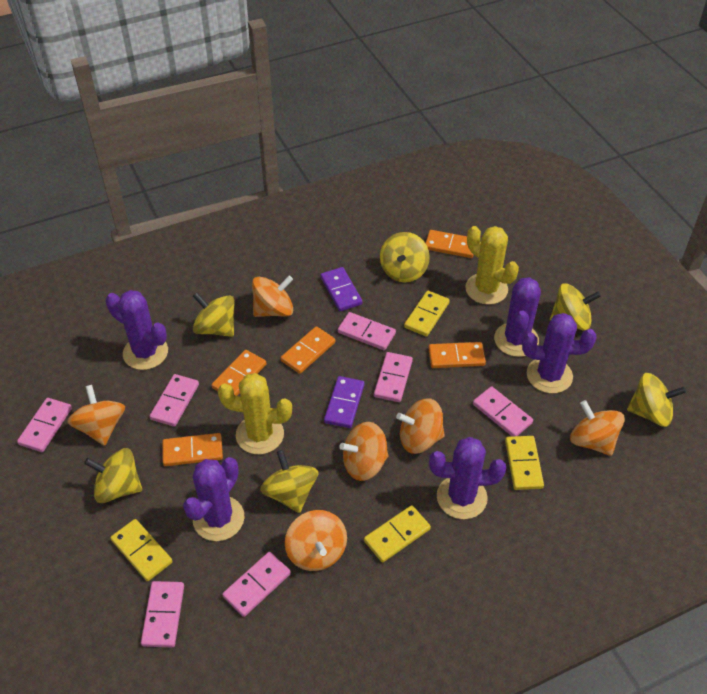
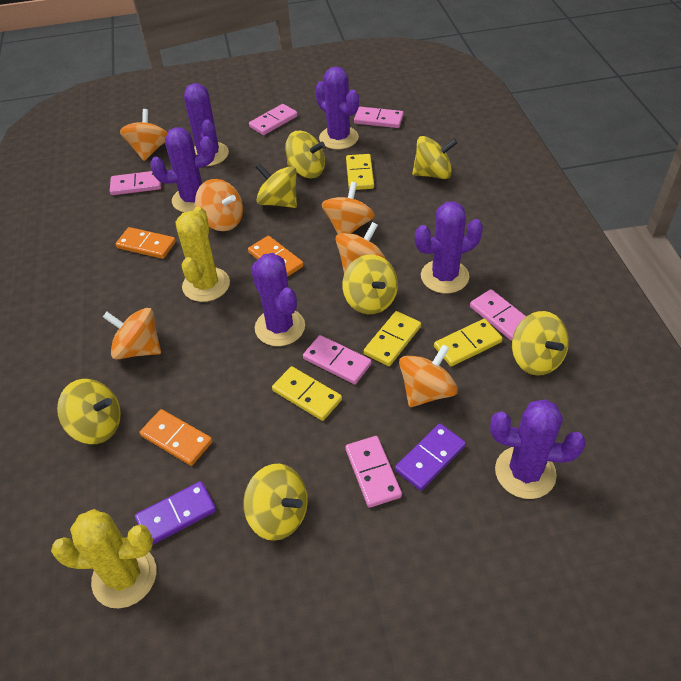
orange domino: [162,433,223,466] [212,350,266,396] [281,326,335,374] [425,230,474,258] [428,342,486,368] = 5 -> [116,227,176,259] [140,409,212,466] [248,236,304,277] = 3
pink domino: [17,398,72,452] [141,581,184,647] [150,374,199,427] [222,552,291,617] [338,312,396,350] [374,352,413,402] [473,386,533,436] = 7 -> [110,171,161,195] [249,104,298,135] [303,335,372,384] [345,436,402,508] [354,107,404,128] [470,289,526,341] = 6
purple cactus: [106,290,168,370] [183,457,245,541] [429,437,506,519] [494,277,541,357] [522,313,596,393] = 5 -> [150,127,215,212] [184,83,229,166] [251,253,305,346] [315,66,359,150] [415,201,483,294] [490,399,586,499] = 6
yellow spinning top: [84,448,142,503] [193,292,235,337] [260,450,319,513] [380,232,430,282] [550,283,601,331] [627,373,686,427] = 6 -> [57,379,121,444] [243,464,308,541] [256,163,297,208] [285,131,325,178] [342,255,398,314] [412,136,457,179] [512,311,569,376] = 7

